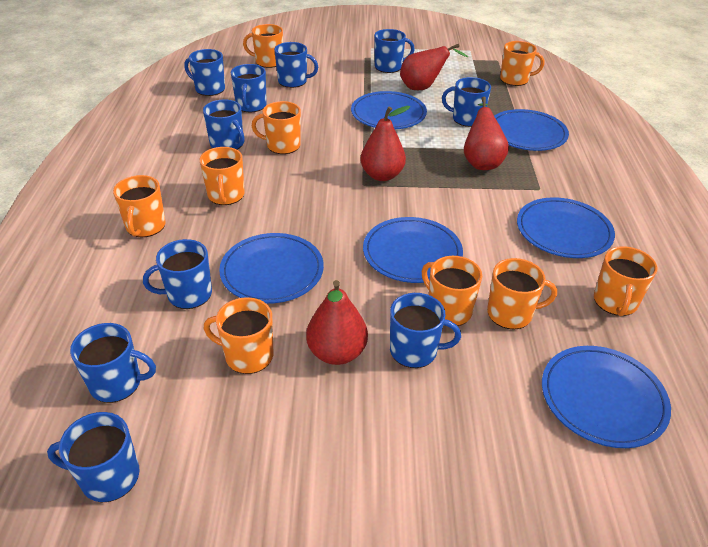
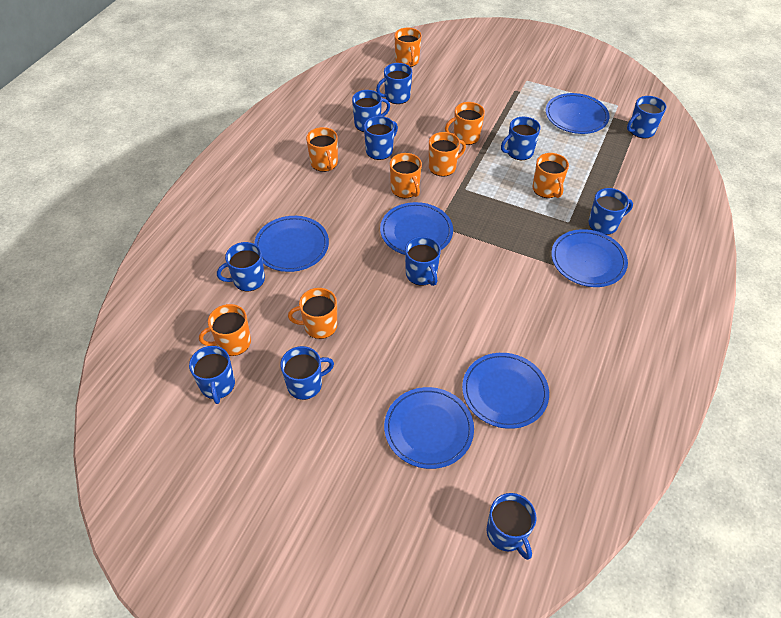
blue mug: [47,412,139,502] [70,323,156,403] [143,239,212,309] [184,49,225,96] [203,99,245,150] [231,64,267,112] [274,42,318,88] [374,29,415,73] [390,293,461,368] [442,77,491,127] = 10 -> [189,346,235,404] [217,242,265,291] [280,346,334,400] [352,90,390,132] [364,116,398,160] [376,63,412,104] [405,236,441,286] [487,493,536,560] [501,117,541,160] [589,188,633,235] [627,96,666,139] = 11
orange mug: [113,175,166,237] [200,147,245,205] [204,297,273,374] [243,24,283,68] [252,101,301,154] [422,256,482,326] [487,258,557,330] [500,41,544,86] [594,246,658,316] = 9 -> [199,304,251,356] [288,288,337,339] [306,127,338,172] [390,153,422,198] [394,28,422,67] [429,132,466,177] [445,102,485,145] [532,153,569,198] = 8
red pear: [306,280,368,365] [360,106,410,181] [400,44,468,90] [464,97,509,170] = 4 -> none = 0

